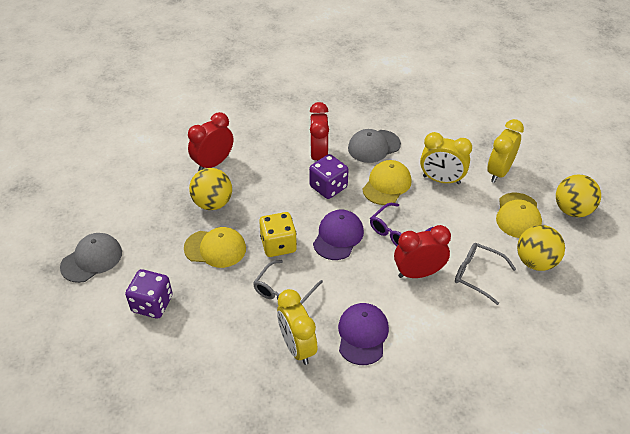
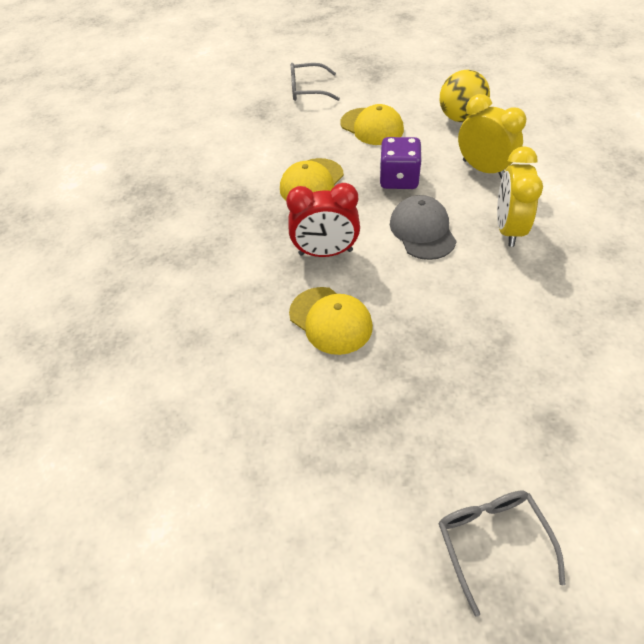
grey cap: [60,233,122,283] [348,129,401,163] = 2 -> [390,195,457,260] = 1
purple cap: [313,210,364,260] [338,303,389,365] = 2 -> none = 0
purple dice: [125,269,173,318] [309,154,348,199] = 2 -> [380,137,422,189] = 1
purple glasses: [370,203,433,246] = 1 -> none = 0
red clock: [188,112,233,171] [310,102,329,161] [394,225,451,278] = 3 -> [286,183,360,257] = 1
yellow ball: [189,168,232,210] [517,225,565,271] [556,174,601,217] = 3 -> [440,70,490,122] = 1
yellow clock: [277,289,318,365] [420,132,472,184] [487,119,524,183] = 3 -> [458,94,526,179] [497,146,543,247] = 2
yellow dice: [259,212,297,257] = 1 -> none = 0

